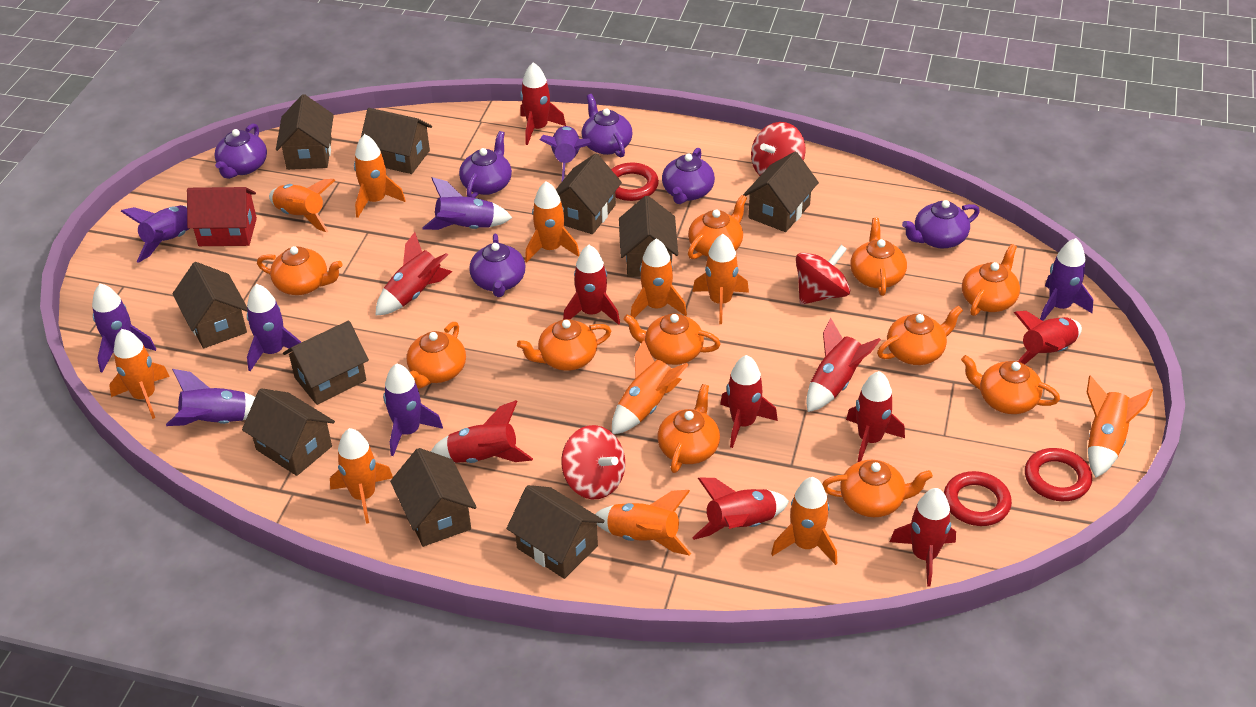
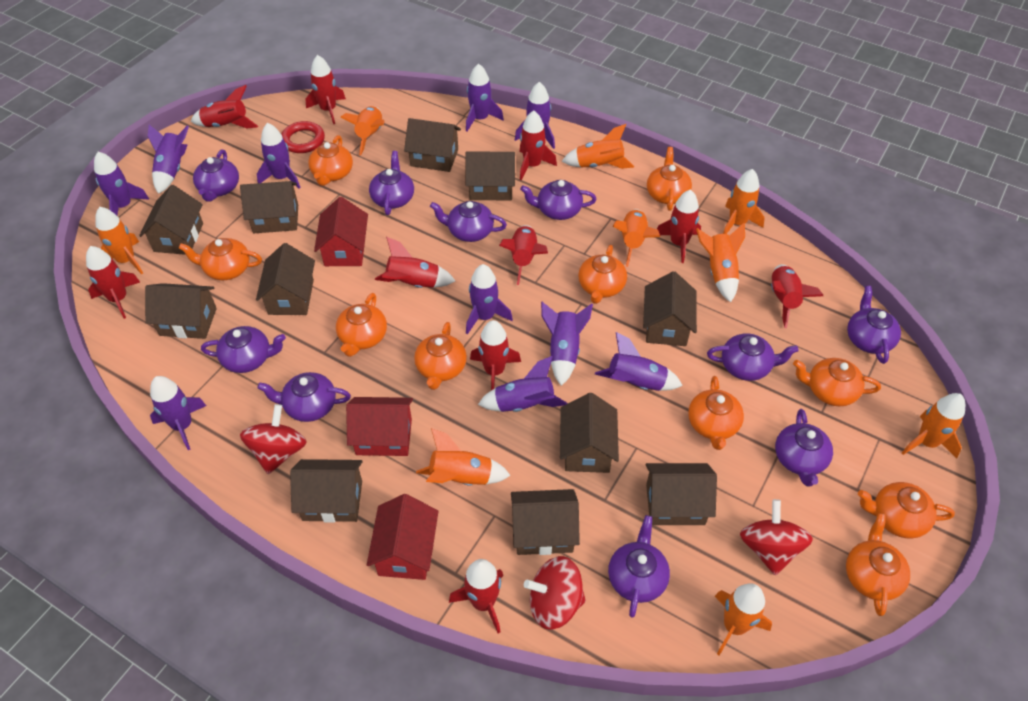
brown house: [173,262,248,348] [242,388,335,476] [276,94,334,170] [283,320,369,405] [361,108,432,174] [390,448,477,547] [507,485,605,579] [556,153,622,234] [619,196,678,277] [743,152,819,232] = 10 -> [139,185,203,255] [145,283,217,339] [240,181,298,233] [256,243,315,315] [290,459,363,523] [404,118,461,172] [465,151,515,200] [511,489,580,555] [560,393,619,473] [643,271,697,346] [646,463,717,525] = 11
orange rocket: [109,329,170,419] [269,179,335,233] [330,428,393,524] [354,134,406,218] [525,181,580,263] [595,490,691,556] [612,340,689,434] [631,238,687,318] [693,234,749,324] [771,477,837,565] [1087,375,1153,478] = 11 -> [95,207,143,274] [340,106,385,155] [416,428,511,486] [562,124,634,169] [612,209,660,267] [696,223,745,302] [715,583,772,656] [723,169,765,234] [902,393,965,458] = 9
orange teapot: [257,246,343,295] [407,322,466,389] [517,319,611,371] [623,313,721,365] [658,384,720,473] [688,195,747,259] [822,460,933,517] [850,218,907,296] [877,306,963,365] [961,355,1060,414] [962,244,1020,316] = 11 -> [179,238,262,280] [308,135,353,186] [336,293,387,357] [414,322,467,390] [578,245,627,304] [647,147,692,211] [688,376,744,450] [793,358,881,406] [846,513,910,616] [858,482,955,539] = 10
purple rocket: [92,283,156,372] [121,205,189,263] [166,369,255,426] [247,284,301,371] [383,363,443,456] [422,177,512,230] [540,126,592,181] [1040,238,1093,321] = 8 -> [94,152,149,215] [148,125,189,194] [150,376,206,450] [257,123,301,189] [466,63,504,131] [466,264,513,334] [478,356,568,412] [515,82,555,149] [541,302,593,386] [595,332,683,391] = 10
purple teapot: [214,123,267,179] [459,131,512,198] [469,234,525,297] [582,94,633,158] [662,148,715,204] [902,200,980,248] = 6 -> [193,150,239,202] [201,326,286,373] [257,372,351,422] [369,151,414,215] [430,201,507,242] [520,180,597,220] [608,515,670,618] [707,333,799,381] [775,409,833,487] [847,286,901,364] = 10
red house: [187,187,257,246] = 1 -> [314,197,368,266] [346,397,413,456] [367,494,439,580] = 3
red ring: [611,163,659,201] [944,471,1012,526] [1025,448,1092,501] = 3 -> [281,121,325,153] = 1

